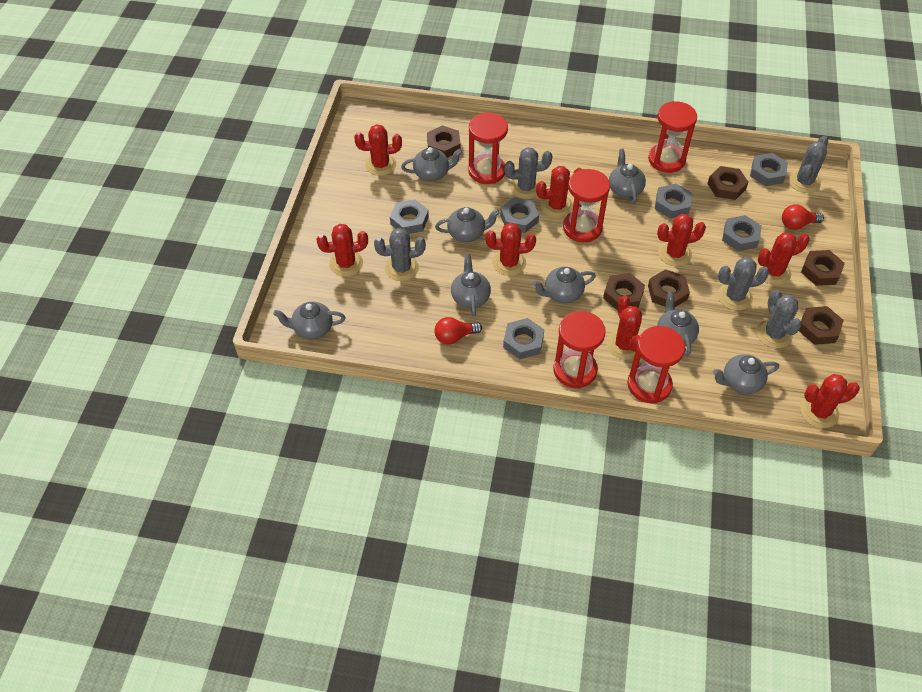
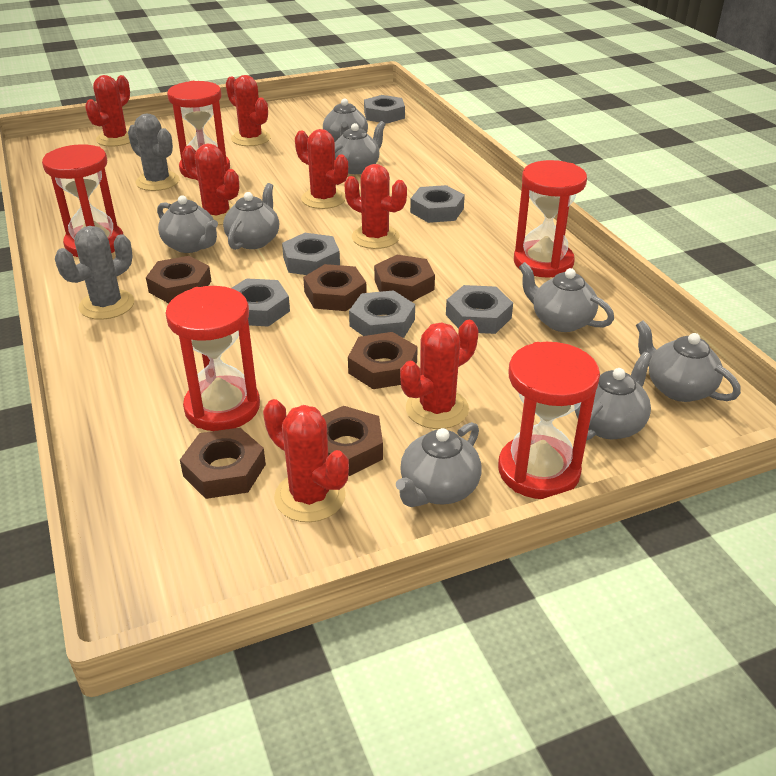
grey cactus: [374,228,426,281] [504,147,552,199] [717,257,769,310] [756,290,801,348] [788,136,828,193] = 5 -> [55,226,134,320] [128,113,179,191] = 2
red cactus: [316,224,368,277] [354,124,402,176] [485,223,536,276] [536,166,582,218] [606,296,642,360] [657,214,706,267] [757,232,810,285] [801,374,860,428] = 8 -> [85,75,130,147] [182,144,239,225] [226,75,271,146] [263,399,349,522] [295,129,348,209] [345,164,407,249] [400,320,479,429] = 7
red light bulb: [434,317,482,345] [782,204,824,230] = 2 -> none = 0

